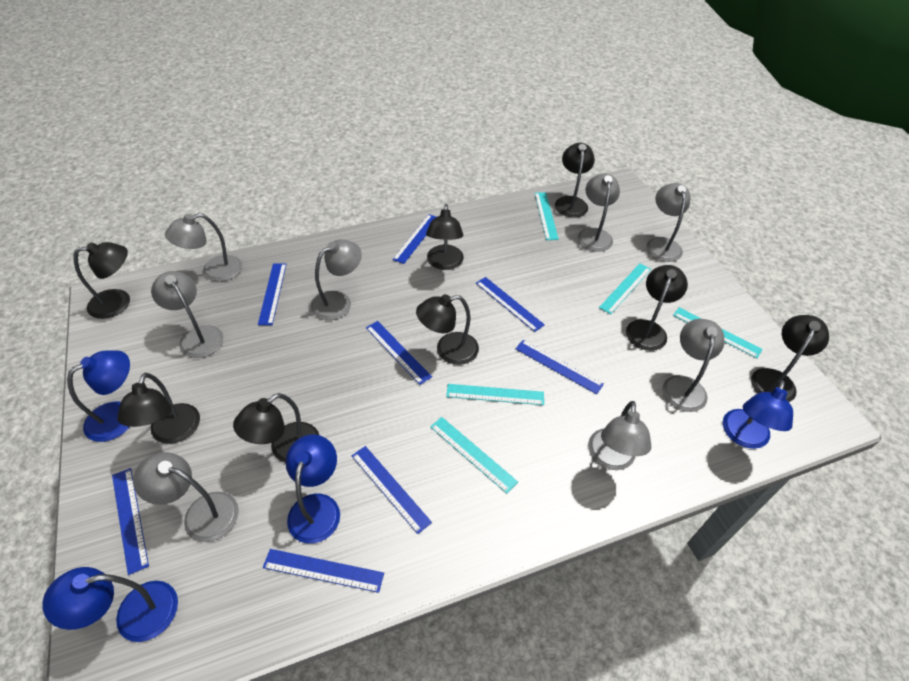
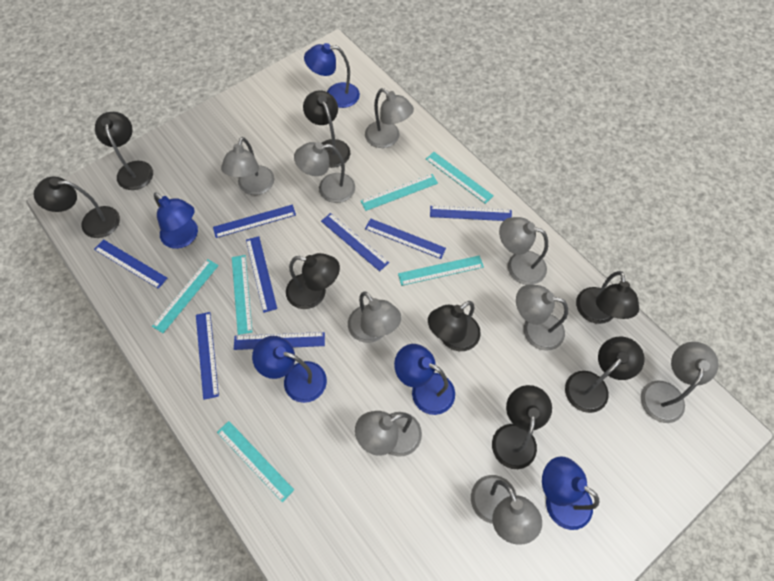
blue lamp: [42,567,178,642] [67,350,130,442] [285,434,340,543] [723,380,793,449] = 4 -> [154,192,198,249] [252,336,327,403] [304,43,360,108] [394,344,455,415] [542,456,599,530] = 5
grey lamp: [133,452,239,542] [151,271,224,358] [165,213,242,281] [311,239,362,320] [578,173,620,252] [588,401,651,470] [646,183,690,262] [662,319,724,412] = 8 -> [221,137,274,195] [294,142,355,203] [348,292,402,343] [355,411,422,457] [365,88,414,148] [471,475,542,545] [499,217,548,285] [516,284,568,351] [641,342,719,423] = 9
turquoise ruler: [430,417,518,494] [446,384,544,405] [535,192,559,240] [599,263,651,314] [673,307,763,358] = 5 -> [152,259,219,333] [217,421,294,502] [232,255,252,335] [361,174,438,211] [398,255,484,286] [426,152,494,204] = 6

